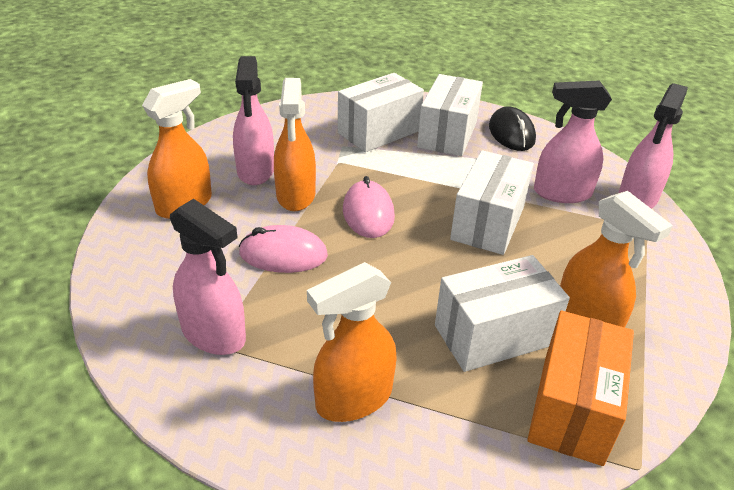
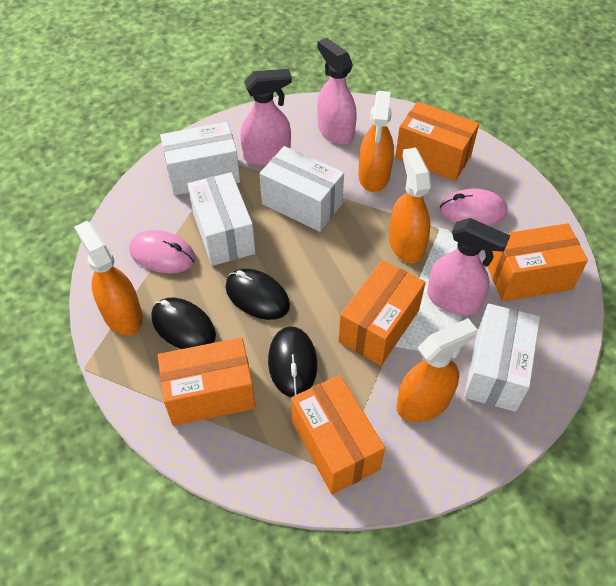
black mouse: [489,106,536,151] = 1 -> [151,298,216,349] [225,269,290,320] [268,326,317,397] = 3
orange box: [527,311,634,466] = 1 -> [158,337,256,426] [291,375,385,494] [339,260,426,365] [395,101,479,181] [487,223,588,301] = 5
pink spray bottle: [170,199,246,355] [233,56,274,185] [534,81,612,203] [619,83,688,209] = 4 -> [240,69,292,166] [317,38,357,145] [427,218,510,315] = 3

